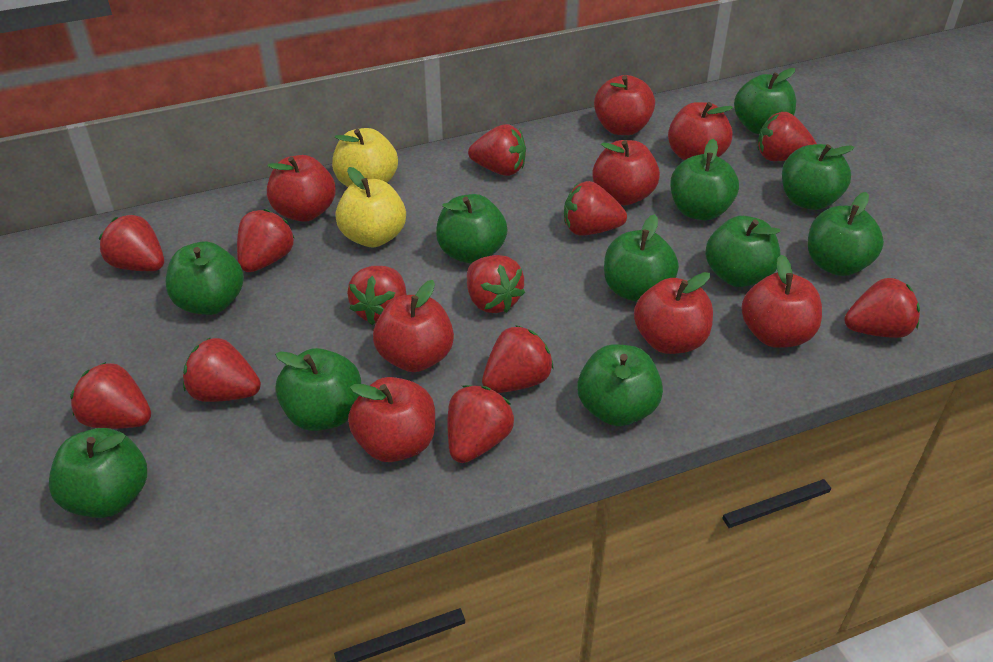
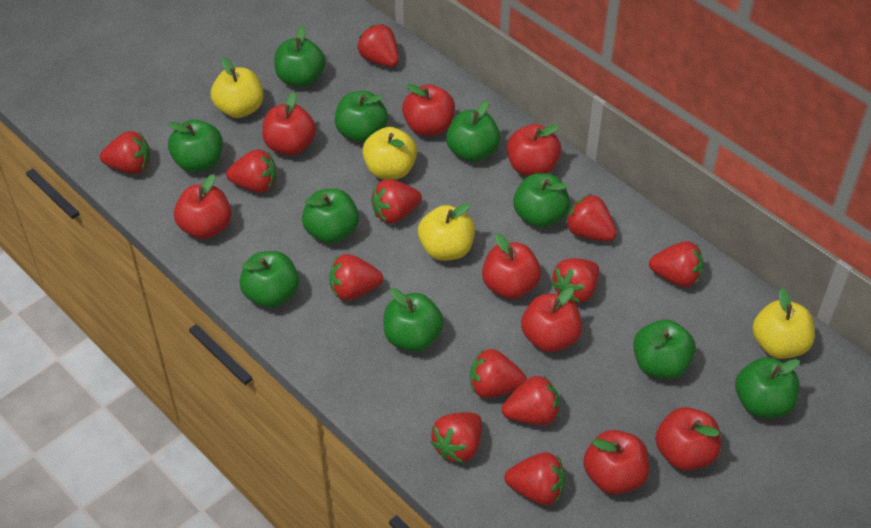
green apple: [49,428,147,518] [166,242,244,315] [275,348,361,431] [436,194,508,264] [577,344,663,426] [604,214,679,302] [670,139,739,220] [705,216,781,287] [734,68,796,134] [782,144,855,210] [808,192,884,276] = 11 -> [168,119,223,172] [240,251,299,308] [274,25,325,87] [302,189,359,244] [335,91,388,143] [383,288,444,352] [446,100,501,162] [513,173,570,228] [633,320,696,379] [735,357,800,418] = 10
yellow apple: [332,128,398,187] [335,167,406,247] = 2 -> [211,57,264,118] [362,127,417,180] [418,203,475,261] [752,288,815,359] = 4

